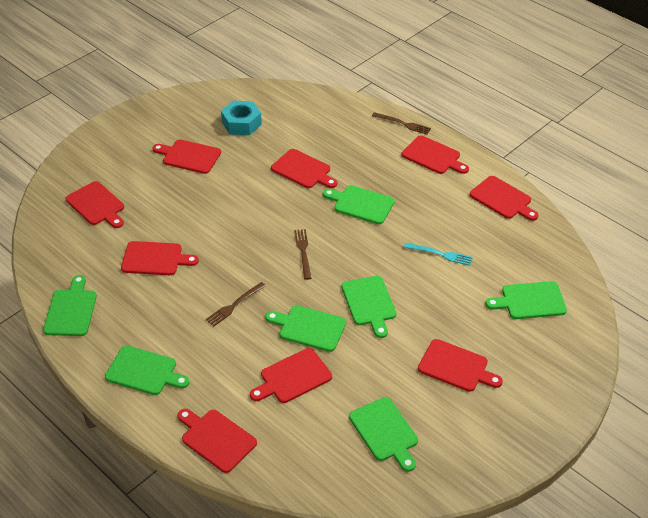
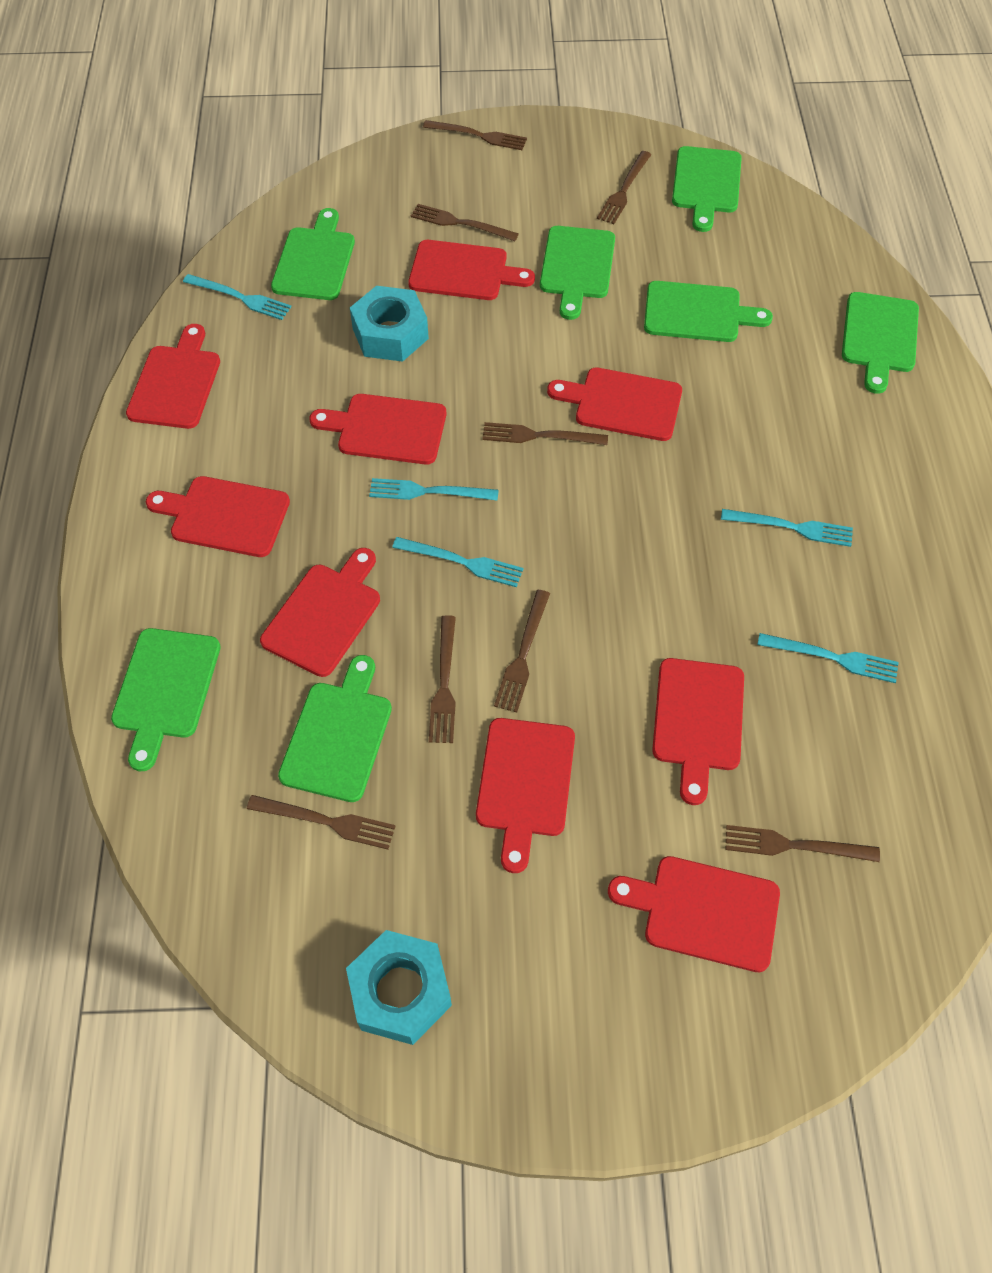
brown fork: [206,282,266,326] [294,229,311,280] [372,112,431,135] = 3 -> [247,795,396,849] [411,204,519,241] [423,120,527,150] [429,615,456,743] [482,422,608,445] [494,590,550,713] [597,151,651,224] [726,825,880,862] = 8
turquoise fork: [404,243,473,266] = 1 -> [183,274,291,320] [369,478,499,501] [392,537,523,587] [721,509,853,547] [757,633,899,683] = 5
turquoise nut: [221,100,262,135] = 1 -> [346,930,452,1045] [350,286,429,362] = 2

